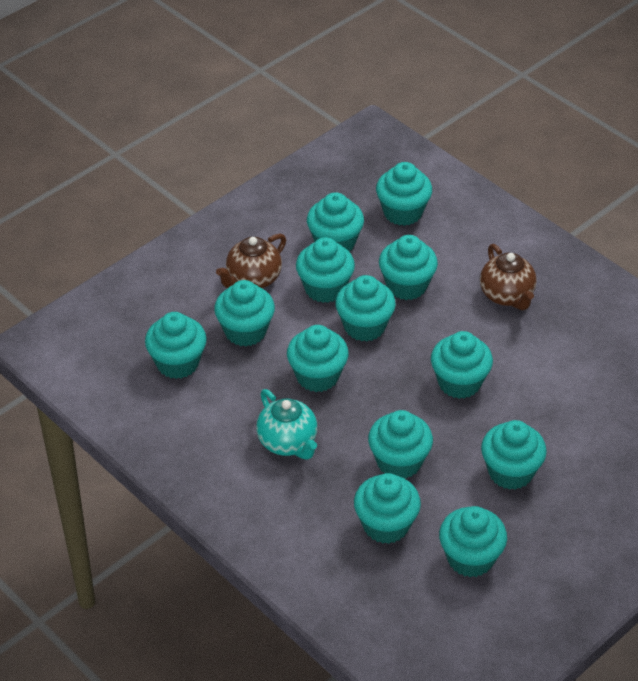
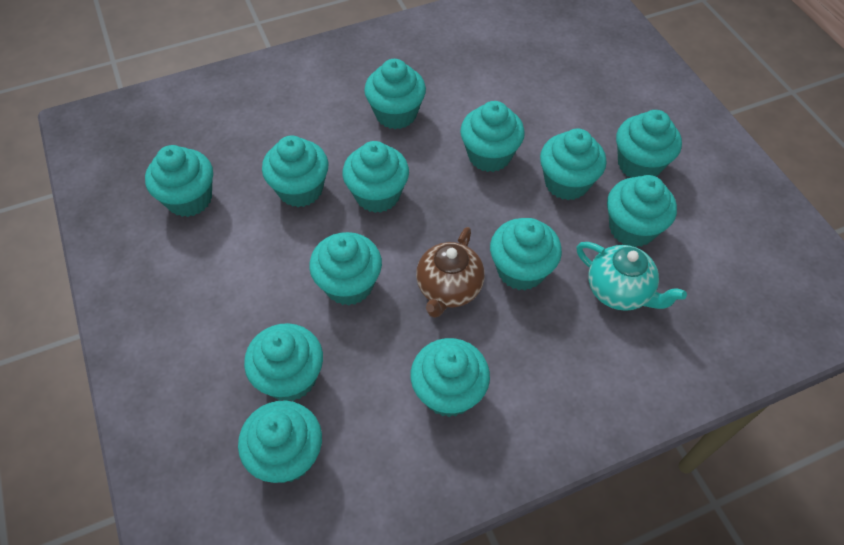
brown teapot: [216,233,286,288] [480,244,537,310] = 2 -> [416,227,485,318] = 1

